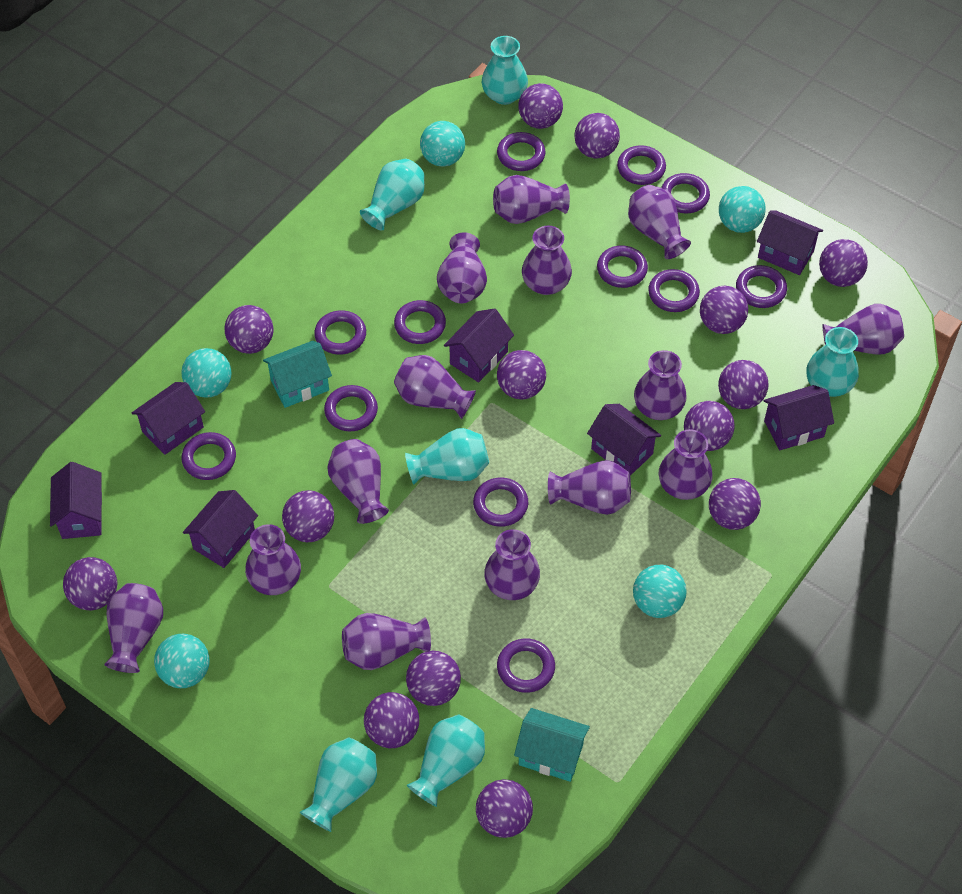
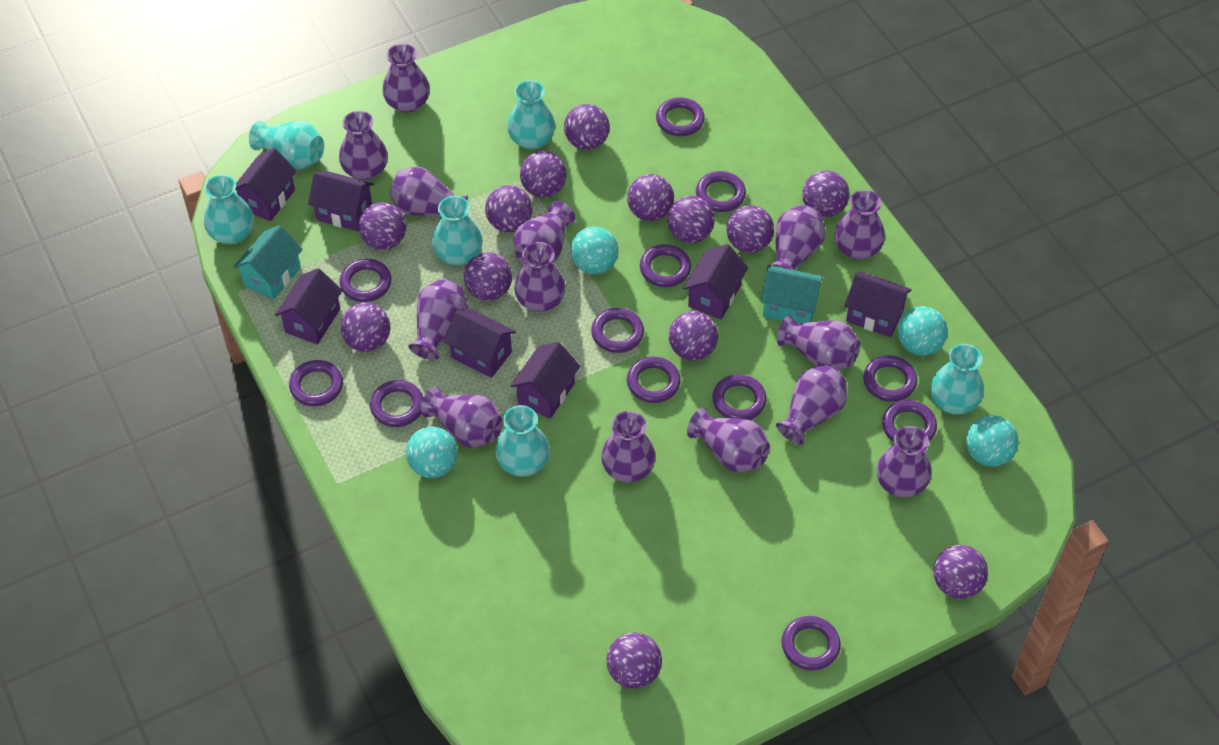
purple ball: [63,557,117,610] [225,305,273,354] [282,490,334,542] [364,692,419,748] [406,651,461,706] [476,779,533,838] [497,350,546,399] [518,83,563,129] [575,113,620,159] [684,401,734,451] [700,286,748,334] [709,478,761,530] [718,360,769,409] [819,239,868,287] = 14 -> [341,303,390,352] [359,202,406,250] [464,252,512,301] [485,185,532,232] [520,151,567,198] [564,104,610,150] [606,633,662,689] [627,174,674,221] [667,196,715,243] [669,311,718,361] [726,205,774,253] [802,170,849,218] [933,545,988,599] = 13
turquoise ball: [154,634,210,688] [182,348,232,398] [420,121,465,166] [633,565,687,618] [719,186,765,233] = 5 -> [406,427,458,478] [571,226,619,274] [898,306,948,356] [966,415,1018,467] = 4

